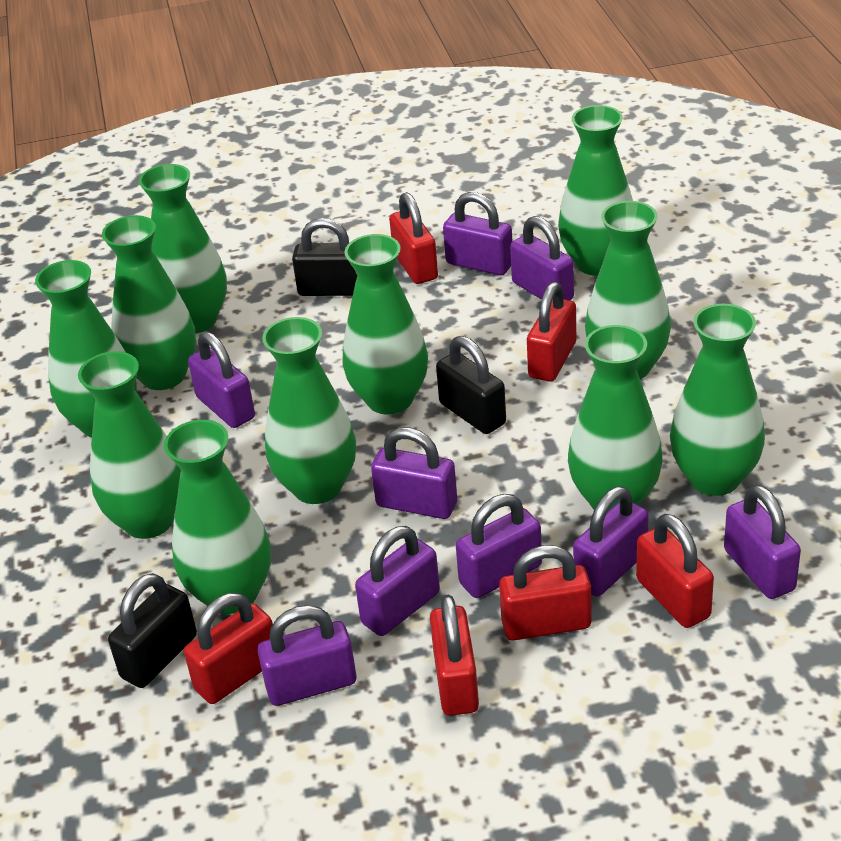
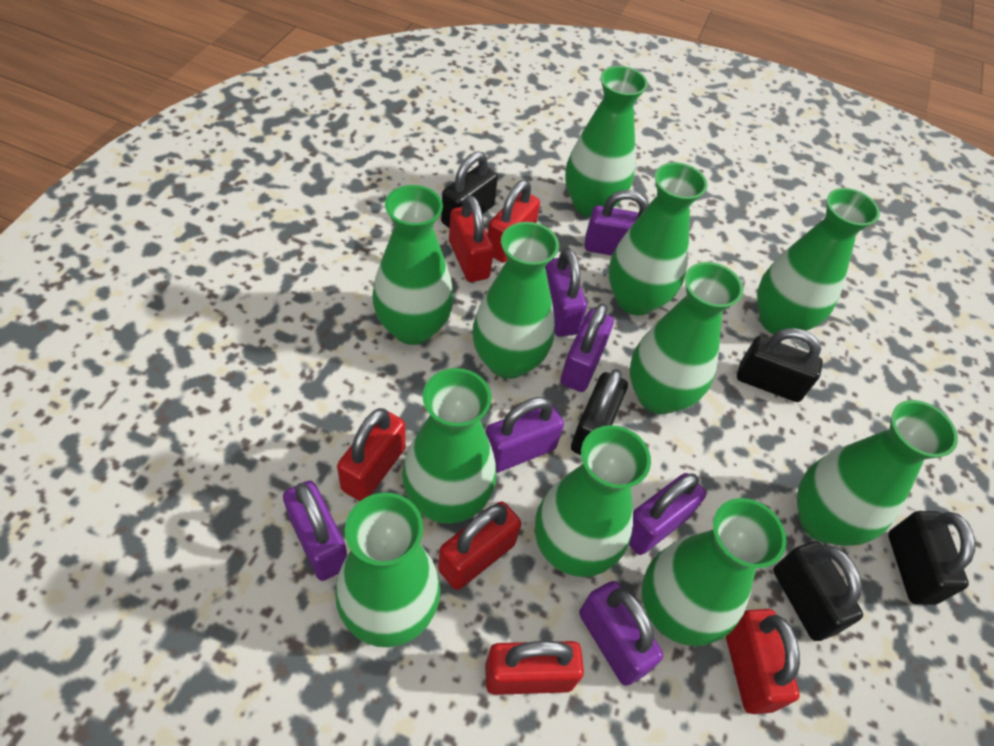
black padlock: [108,573,197,688] [292,218,357,296] [436,336,506,434] = 3 -> [441,151,498,228] [571,369,628,455] [737,328,823,402] [773,541,863,641] [888,511,975,605] = 5
purple padlock: [188,332,255,428] [258,605,357,706] [355,526,440,636] [371,427,457,519] [443,192,512,275] [456,494,542,598] [510,216,574,300] [573,486,649,597] [724,485,801,599] = 9 -> [283,481,347,581] [486,397,564,473] [545,248,587,337] [560,303,614,392] [579,581,664,686] [584,190,649,256] [629,473,706,555] = 7

